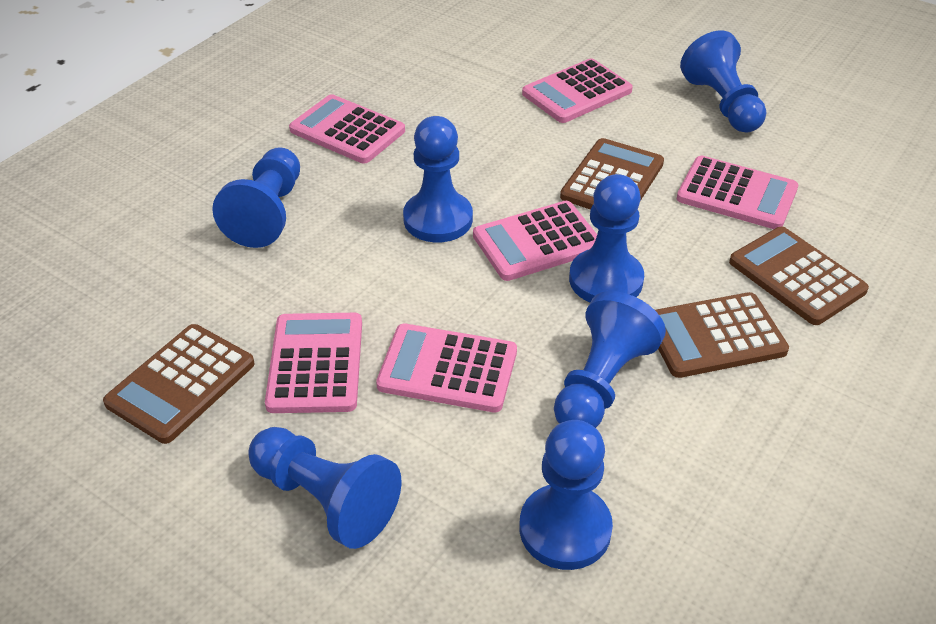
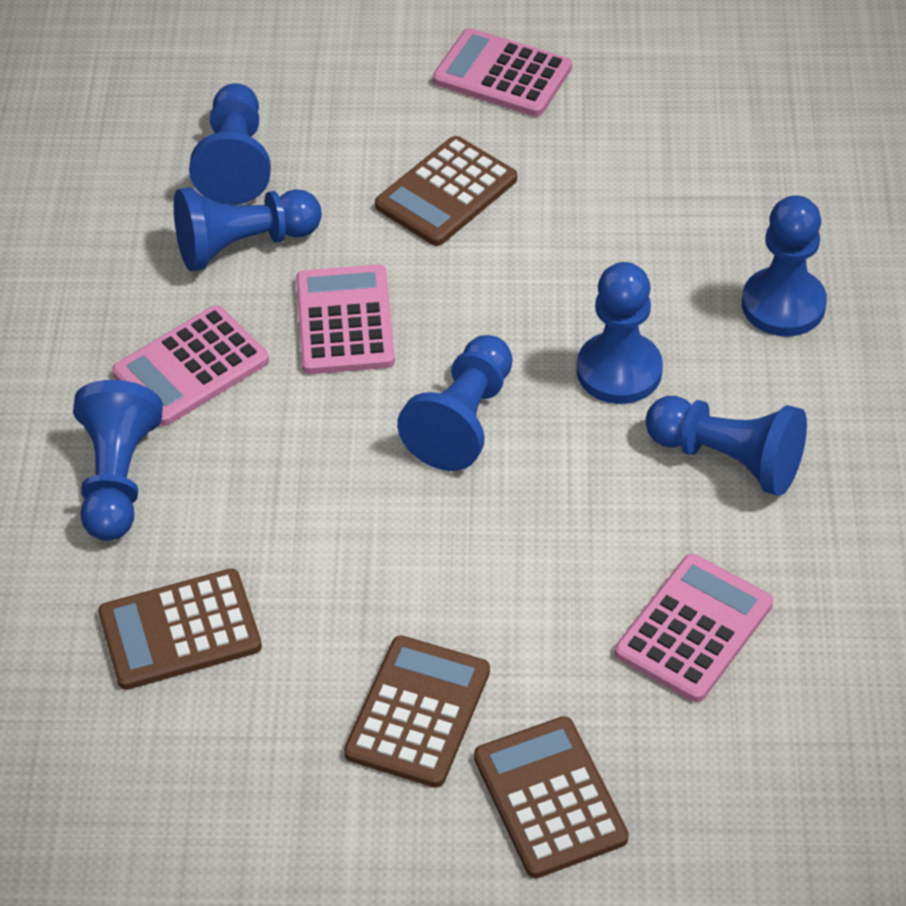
pink calculator: [265,313,362,413] [289,94,405,164] [376,324,517,412] [473,201,597,281] [522,58,633,123] [677,156,798,229] = 6 -> [112,306,269,426] [296,264,395,374] [433,28,572,117] [615,554,773,702] = 4

